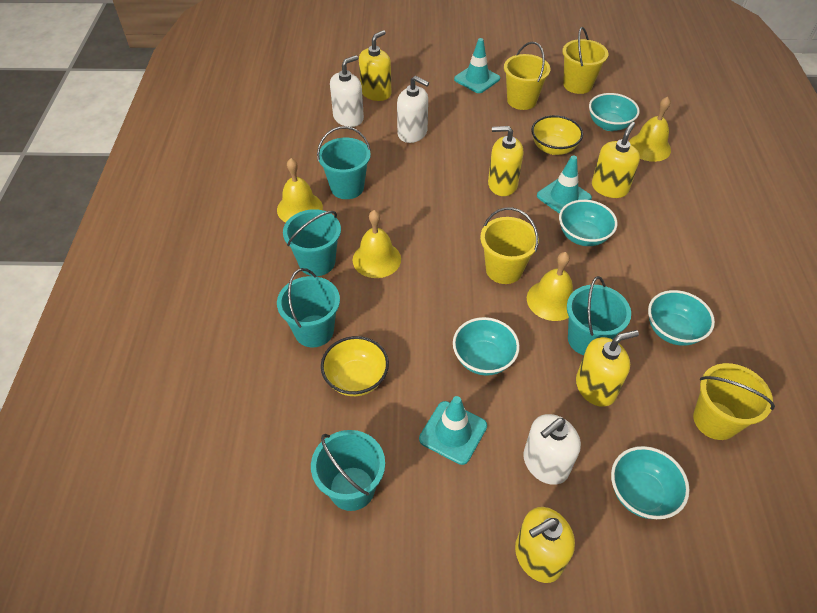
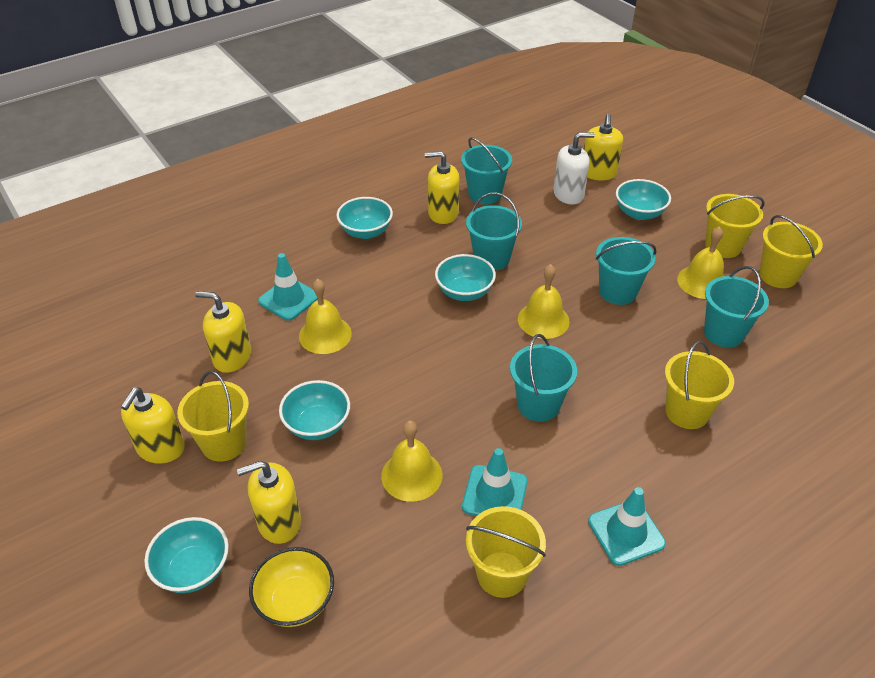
white soap dispenser: [330,55,364,127] [397,76,429,143] [523,414,581,485] = 3 -> [554,132,595,205] = 1
yellow bowl: [321,336,389,396] [531,115,583,155] = 2 -> [249,547,334,627] = 1
yellow bucket: [480,207,539,284] [504,42,550,110] [562,27,608,94] [693,363,775,440] = 4 -> [177,371,249,462] [466,506,546,598] [665,341,734,429] [705,194,765,258] [759,215,823,288] = 5

